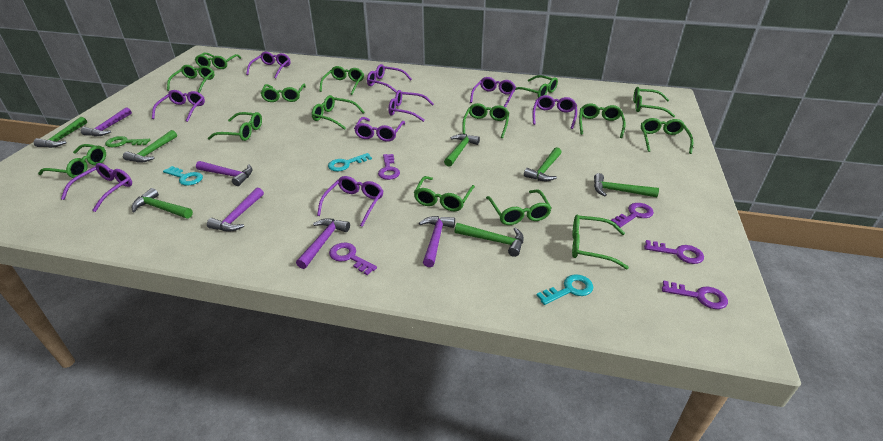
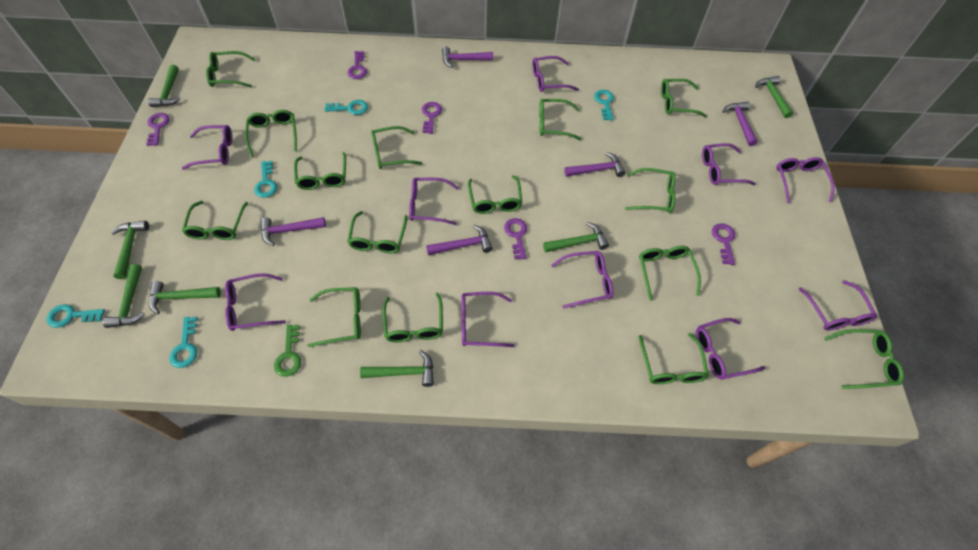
purple glasses: [61,163,132,212] [152,90,205,122] [246,52,291,79] [317,176,383,227] [354,117,405,142] [367,64,412,93] [388,90,434,122] [470,77,516,108] [532,95,577,129] = 9 -> [182,125,233,170] [225,273,286,331] [409,178,459,225] [461,292,515,347] [532,56,579,92] [551,251,613,309] [696,318,765,380] [702,143,756,185] [776,157,835,204] [799,280,877,331] = 10
turquoise key: [163,166,203,186] [328,153,372,171] [536,274,593,305] = 3 -> [46,304,105,328] [169,317,198,368] [254,161,277,198] [325,100,368,115] [594,90,614,120] = 5

